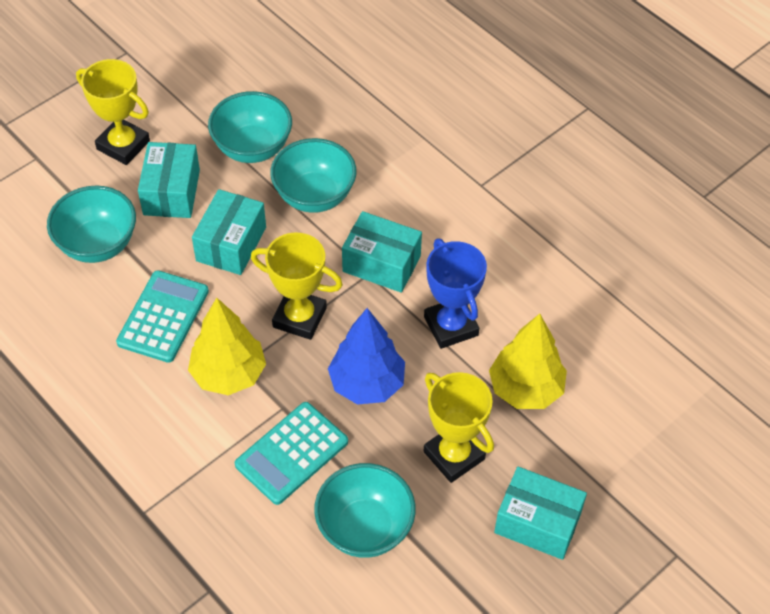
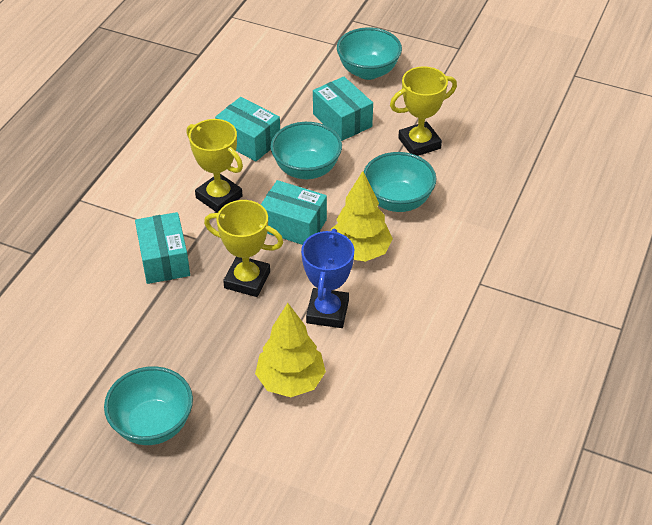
blue tree: [328,308,405,404] = 1 -> none = 0
turquoise calculator: [116,270,209,363] [235,402,348,505] = 2 -> none = 0

